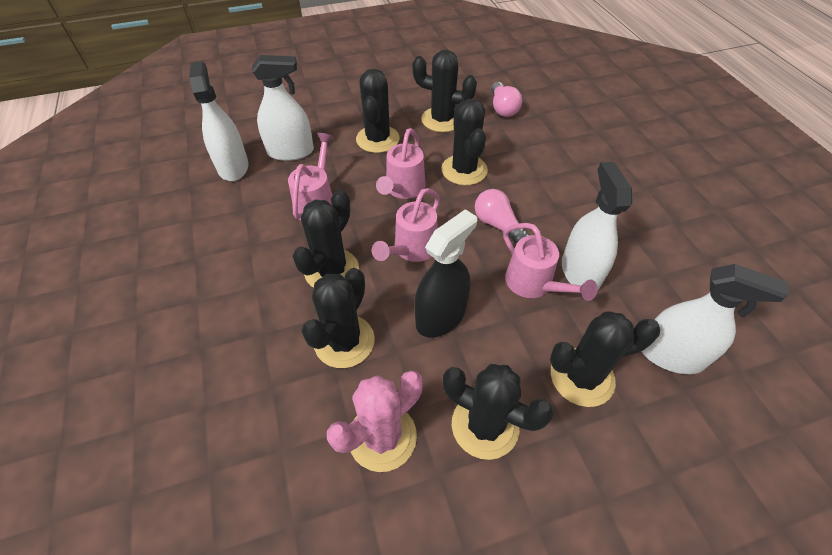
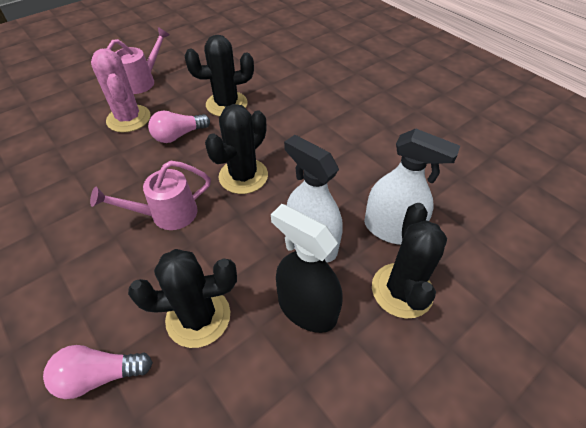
black cactus: [292,190,359,288] [301,268,375,368] [356,68,400,153] [412,50,477,132] [441,99,488,186] [443,364,554,460] [550,311,660,407] = 7 -> [128,249,237,348] [185,35,254,117] [205,104,268,194] [372,203,447,318] = 4
pink watering can: [288,133,334,220] [372,188,440,262] [376,128,425,199] [503,223,598,301] = 4 -> [90,160,211,230] [107,27,170,94] = 2
white spray bottle: [189,61,248,181] [252,55,314,161] [562,162,632,290] [641,264,788,374] = 4 -> [284,135,343,262] [364,128,460,245] = 2

